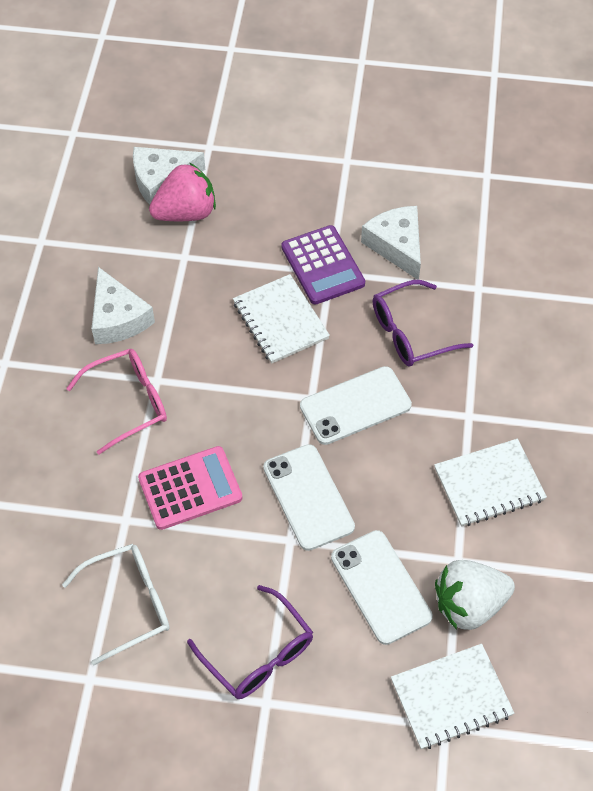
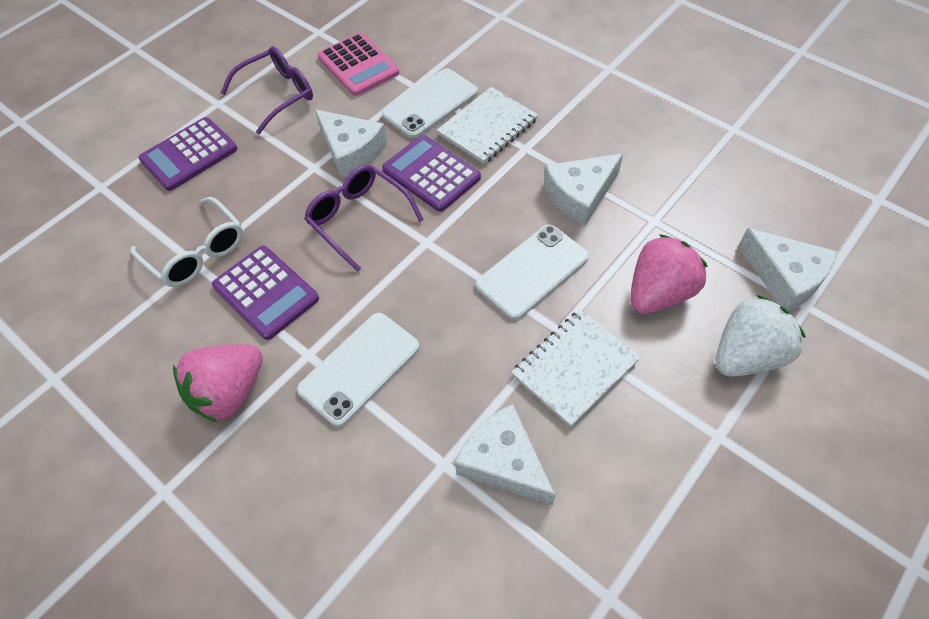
pink glasses: [66,349,167,455] = 1 -> none = 0
pink strawberry: [149,163,216,221] = 1 -> [173,344,263,423] [630,234,708,314] = 2
purple calculator: [281,225,365,305] = 1 -> [139,117,238,191] [212,246,319,340] [382,135,481,212] = 3
white cheese: [91,267,155,344] [133,147,205,204] [361,206,421,280] = 3 -> [315,109,387,178] [455,404,555,506] [544,154,623,226] [738,228,838,311] = 4
white notebook: [233,274,330,364] [391,644,514,749] [434,439,547,527] = 3 -> [437,87,538,164] [511,309,641,427] = 2

